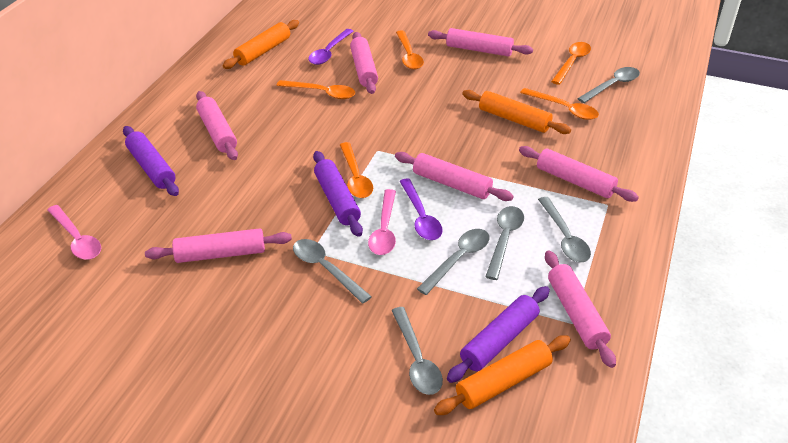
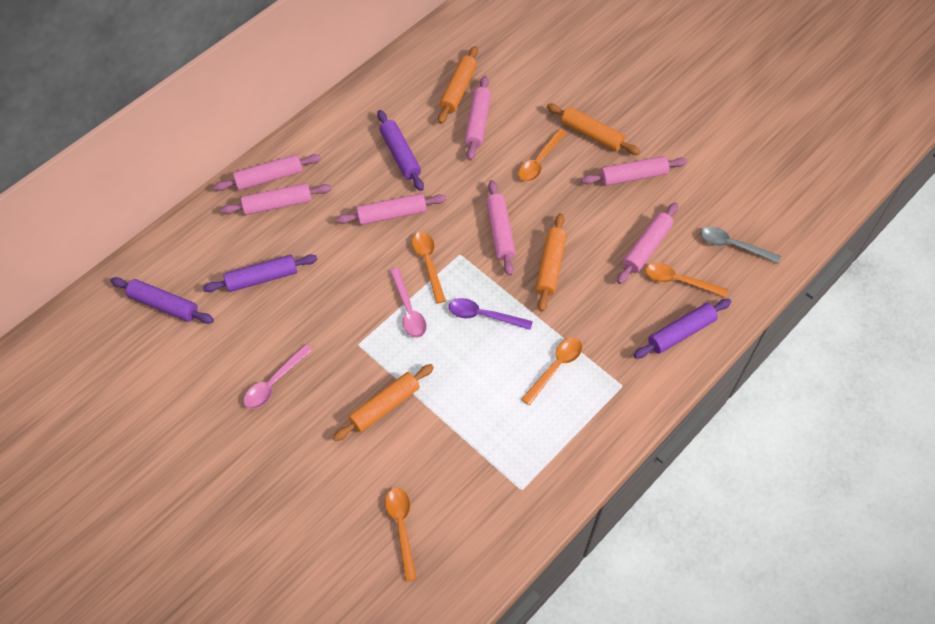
grey spoon: [293,239,372,304] [392,307,443,395] [417,229,489,295] [485,206,524,280] [538,197,591,262] [577,67,640,103] = 6 -> [700,227,781,264] = 1
orange rolling pin: [223,20,299,69] [434,335,571,415] [462,90,571,134] = 3 -> [333,364,434,441] [438,46,478,124] [536,213,567,311] [547,104,640,155] = 4
purple rolling pin: [123,126,179,196] [313,151,363,237] [447,286,550,383] = 3 -> [110,277,214,324] [203,254,317,292] [377,110,424,191] [634,299,731,359] = 4
purple spoon: [308,29,353,65] [399,178,442,240] = 2 -> [449,298,533,330] = 1

